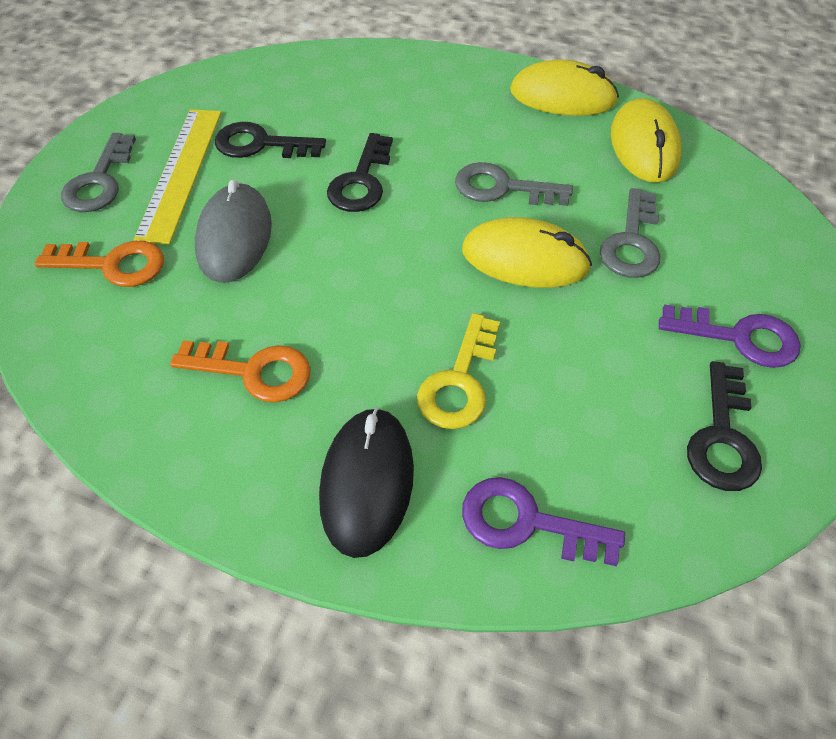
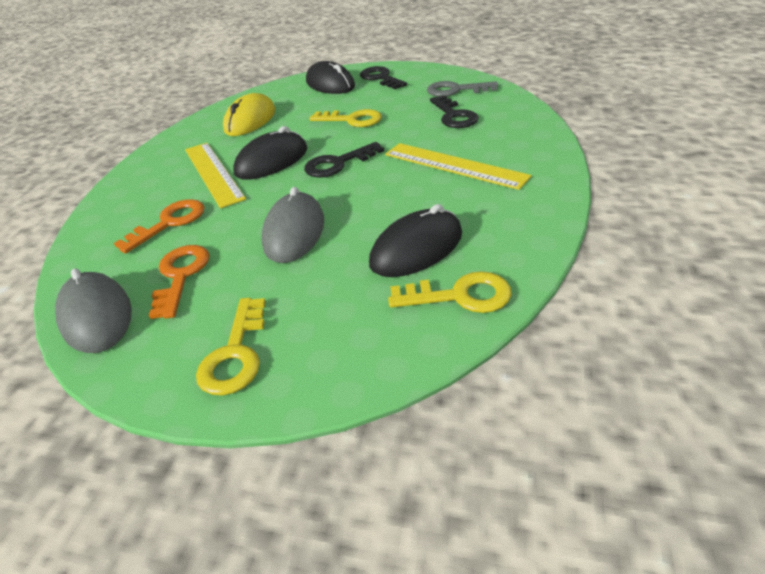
black mouse: [319,407,414,558] = 1 -> [233,126,307,180] [306,61,355,94] [369,204,462,277] = 3
grey key: [61,133,136,212] [455,162,573,206] [600,188,660,278] = 3 -> [427,81,498,97] = 1
grey mouse: [195,180,272,283] = 1 -> [55,268,132,353] [262,187,324,263] = 2
purple key: [462,477,625,566] [659,304,801,368] = 2 -> none = 0
yellow key: [417,313,500,429] = 1 -> [196,298,266,396] [309,109,382,127] [388,271,512,313] = 3
yellow mouse: [462,217,592,288] [510,60,619,116] [611,98,682,183] = 3 -> [223,93,275,136] = 1
yellow ruler: [133,109,222,244] = 1 -> [185,143,246,209] [385,143,532,190] = 2

